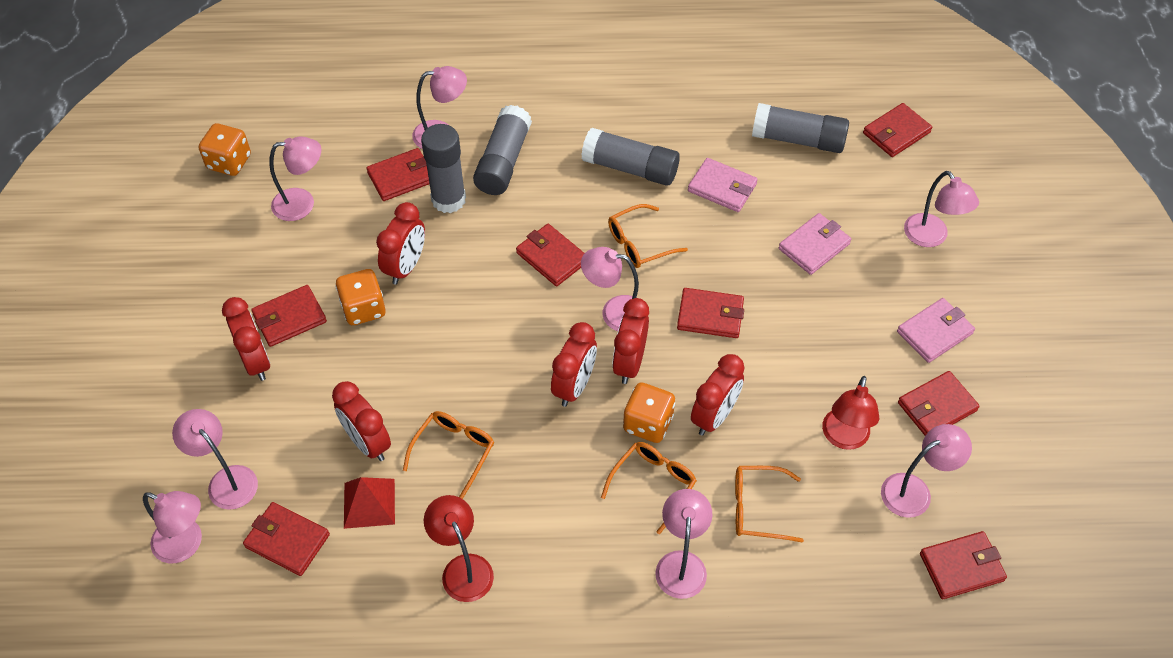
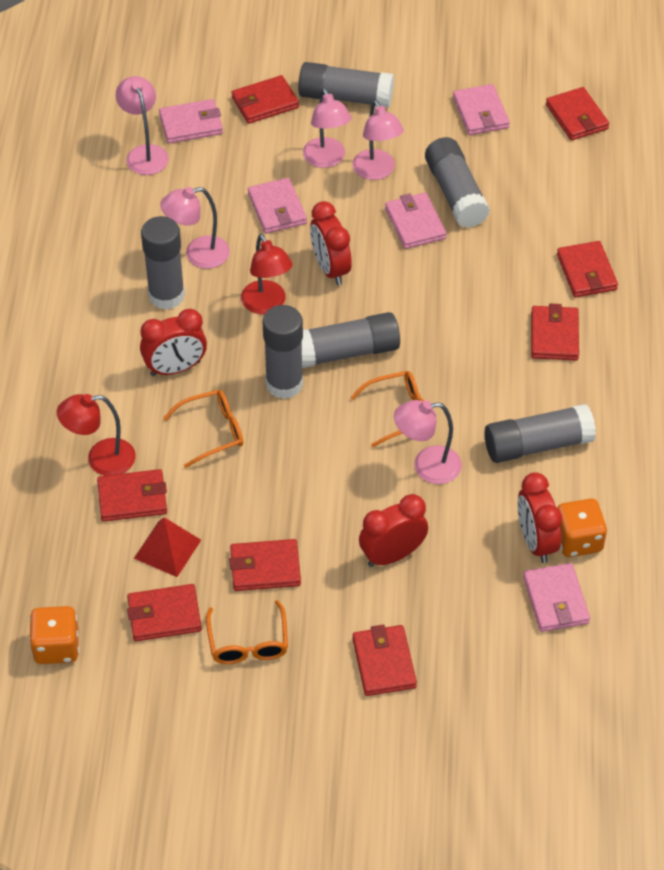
grey glue stick: [421,124,466,213] [473,105,532,195] [581,128,680,186] [752,103,849,153] = 4 -> [141,216,185,310] [263,305,303,399] [298,62,394,108] [302,312,400,368] [425,137,490,228] [484,404,596,463] = 6
orange dice: [199,123,251,176] [335,269,386,325] [623,382,675,443] = 3 -> [29,606,79,664] [557,498,607,557] = 2
orange glasses: [403,411,494,499] [601,442,697,534] [608,204,688,268] [735,466,804,543] = 4 -> [163,390,243,468] [206,600,288,664] [350,371,424,447] = 3
pink lamp: [143,491,202,563] [172,409,258,510] [269,136,321,221] [412,66,467,149] [581,247,639,331] [655,489,713,599] [881,424,972,518] [904,171,979,247] = 8 -> [116,76,169,175] [160,187,230,269] [303,88,351,168] [352,100,404,180] [394,400,462,484] = 5
pink wallet: [688,158,758,212] [779,213,851,275] [897,298,975,363] = 3 -> [159,99,223,143] [248,178,307,234] [385,192,447,249] [453,84,510,135] [523,563,590,632] = 5
red clock: [222,297,270,381] [332,381,391,461] [376,202,425,285] [551,322,597,407] [612,298,649,384] [691,354,745,436] = 6 -> [140,309,207,376] [310,201,352,285] [359,494,428,567] [518,472,562,563] = 4

